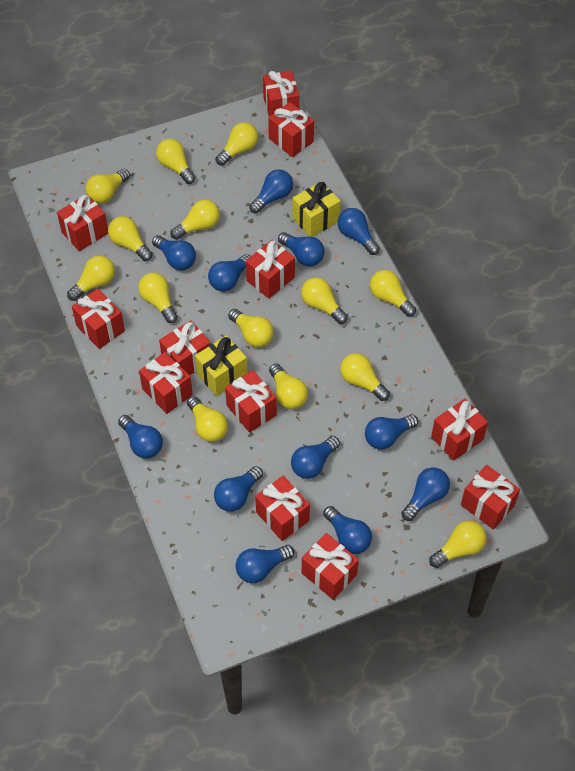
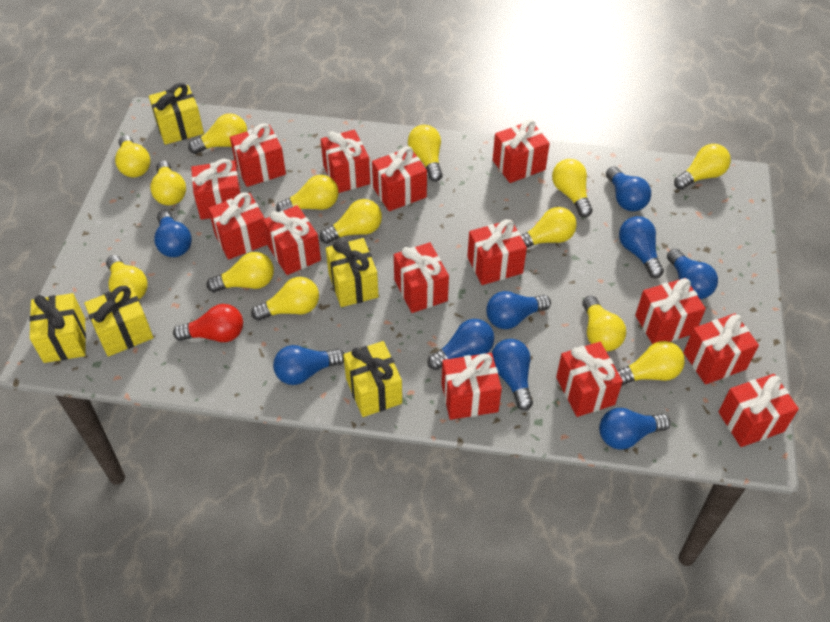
blue light bulb: [118,415,163,458] [152,235,196,270] [208,254,251,292] [214,466,263,512] [236,545,294,583] [249,169,293,214] [278,232,325,266] [291,436,340,479] [323,506,372,554] [337,208,380,255] [365,414,418,449] [401,467,450,521] = 12 -> [154,210,192,257] [273,345,345,385] [427,319,494,370] [486,291,551,329] [492,339,533,410] [599,408,670,450] [606,166,651,211] [619,216,664,278] [667,248,718,299] = 9
red gift: [57,194,108,251] [72,289,125,349] [139,352,193,414] [159,320,211,375] [225,370,277,433] [246,240,295,299] [255,476,310,541] [263,71,299,116] [268,102,314,157] [302,533,359,600] [431,398,488,461] [461,465,520,530] = 12 -> [191,159,241,220] [208,192,267,260] [230,123,286,187] [263,205,321,275] [321,129,370,193] [372,146,427,211] [394,242,449,313] [441,353,502,420] [467,219,527,285] [493,119,550,183] [556,342,623,417] [635,278,706,344] [683,313,759,385] [718,374,799,447] = 14
red light bulb: none = 0 -> [173,304,243,342] = 1
yellow gift: [195,335,247,396] [292,181,340,237] = 2 -> [29,293,86,363] [84,285,153,357] [149,83,204,145] [326,238,379,307] [343,341,402,417] = 5

